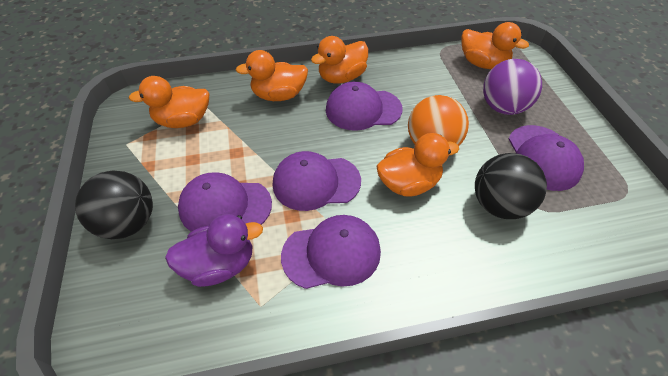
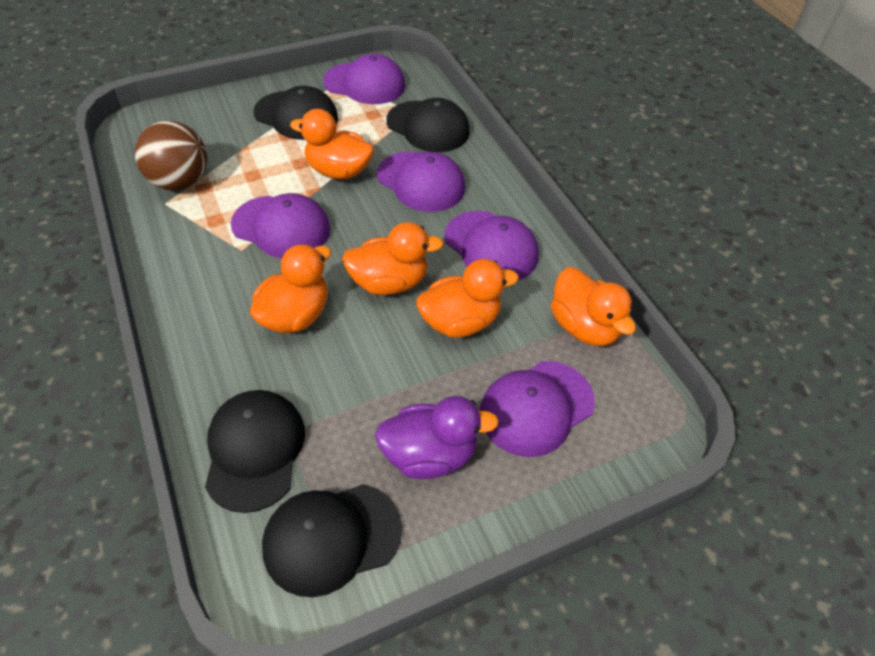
black ball: [75,170,153,239] [475,153,547,219] = 2 -> none = 0
black cap: none = 0 -> [205,390,305,513] [254,86,338,140] [262,484,402,597] [386,98,470,152] = 4
brown ball: none = 0 -> [135,121,207,190] = 1
orange ball: [408,95,469,146] = 1 -> none = 0
purple ball: [483,59,542,115] = 1 -> none = 0

